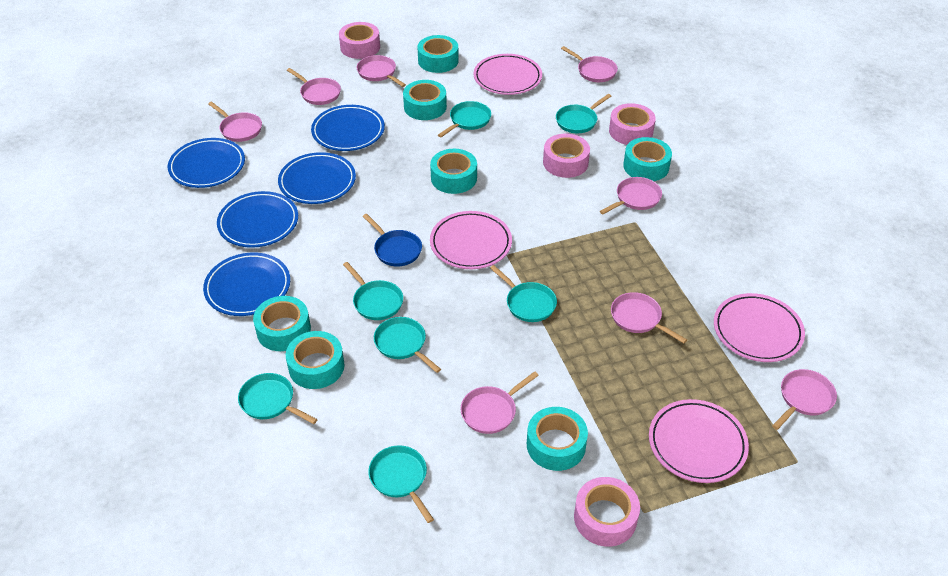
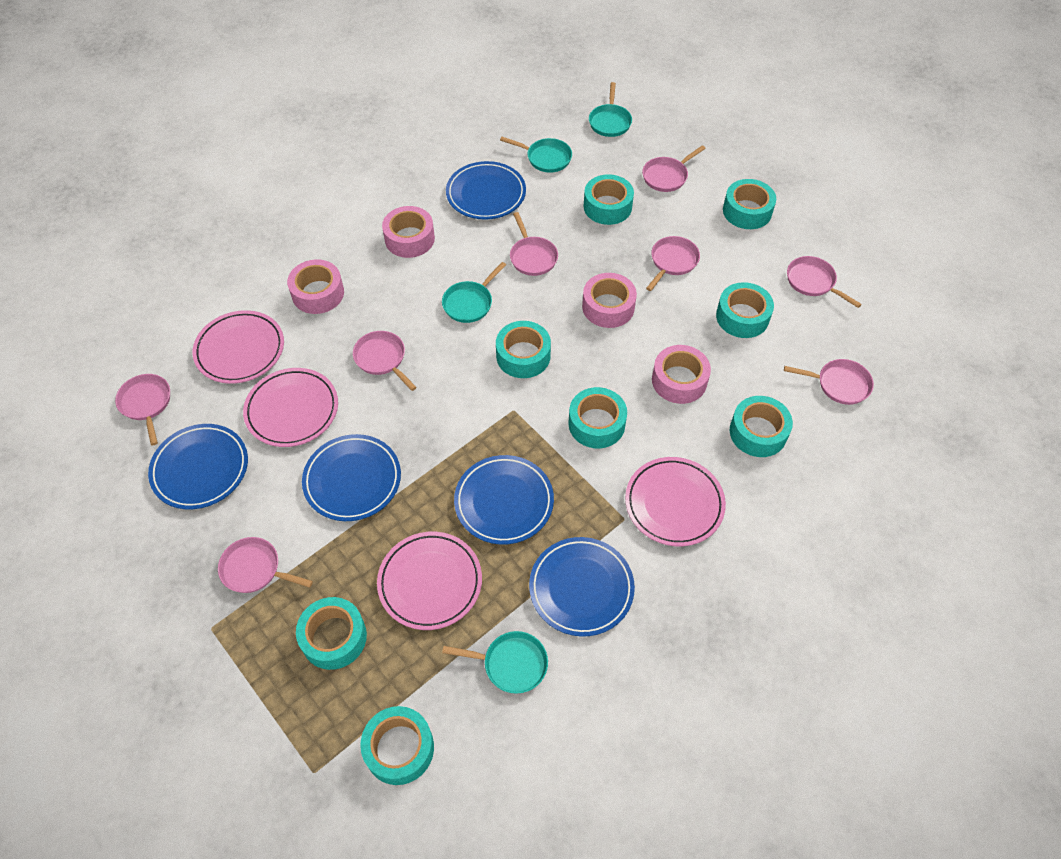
blue pan: [363,214,422,267] = 1 -> none = 0
turquoise pan: [238,373,318,424] [343,262,403,320] [368,445,434,523] [374,317,441,373] [438,101,491,137] [490,265,557,322] [556,94,611,133] = 7 -> [442,262,506,323] [442,631,548,694] [500,137,572,173] [589,82,632,137] = 4
turquoise tape: [253,296,311,351] [286,331,344,389] [403,80,447,120] [417,35,459,73] [430,149,477,194] [527,407,588,471] [623,137,672,181] = 7 -> [296,597,367,670] [360,706,434,785] [496,321,551,378] [569,387,627,448] [584,174,634,225] [716,282,774,338] [723,179,776,229] [730,396,793,457] = 8

